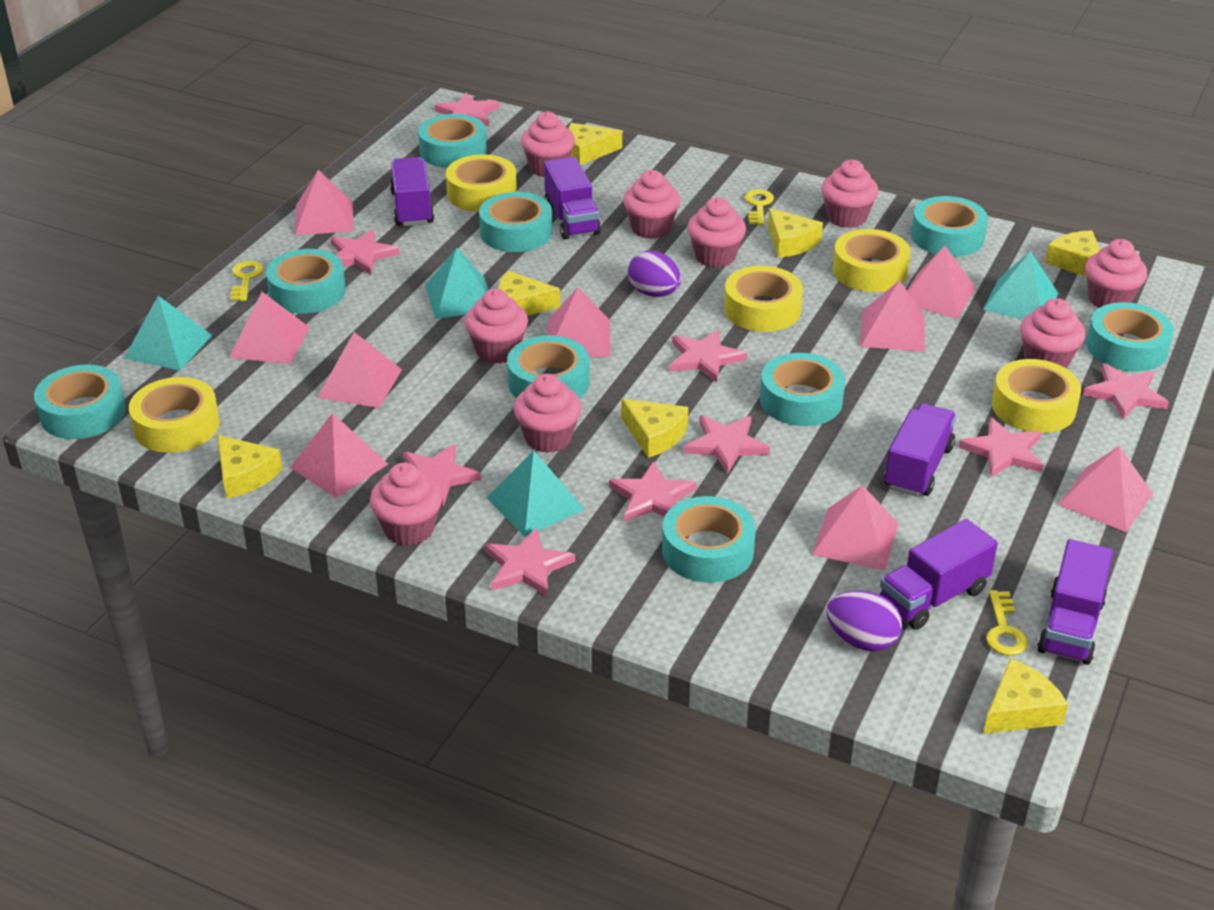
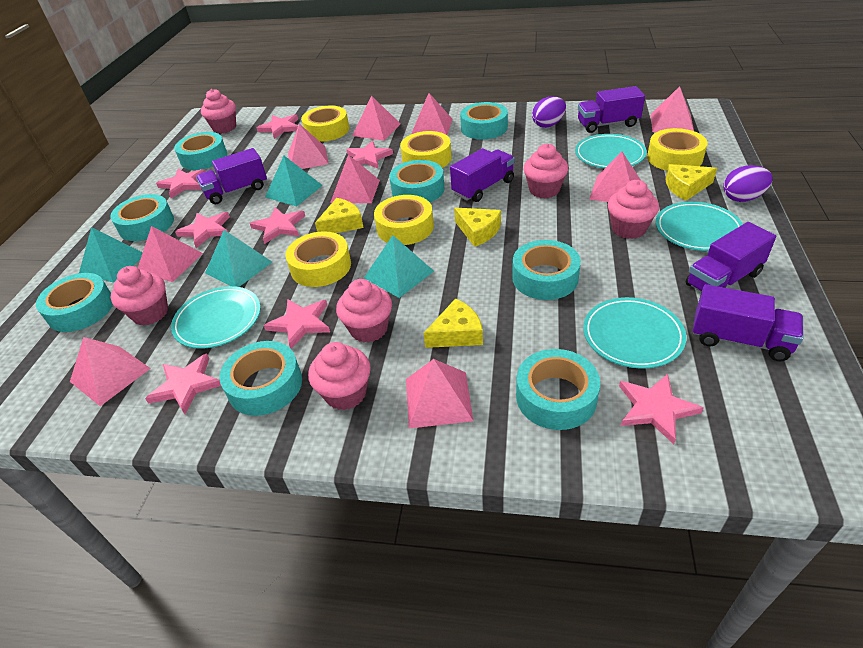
pink cupcake: [370,463,443,546] [465,289,528,364] [514,374,582,453] [521,111,575,177] [623,170,680,239] [687,197,746,268] [821,159,879,228] [1020,298,1085,368] [1085,239,1148,308] = 9 -> [111,266,168,326] [201,89,236,134] [308,342,371,410] [336,279,392,343] [523,143,568,199] [608,180,659,239] = 6
pink star: [330,229,399,275] [403,444,481,507] [435,92,499,126] [485,528,575,597] [609,461,697,522] [670,329,747,383] [684,415,770,474] [959,417,1044,477] [1083,363,1169,419] = 9 -> [145,353,221,414] [156,168,206,198] [175,212,230,248] [250,207,305,244] [257,114,298,139] [264,299,330,349] [346,141,393,168] [619,374,703,444] = 8
turquoise plate: none = 0 -> [171,286,261,349] [575,134,647,169] [583,297,687,369] [656,202,743,251] = 4
turquoise tape: [34,364,126,439] [266,249,346,314] [418,114,487,168] [479,192,552,252] [507,335,590,398] [662,496,756,583] [760,353,845,426] [911,196,988,257] [1086,302,1174,372] = 9 -> [36,273,113,332] [110,194,174,241] [174,132,227,170] [219,341,302,416] [389,160,444,202] [460,102,508,139] [512,240,581,300] [516,349,600,430] = 8
yellow cheese: [217,435,282,498] [498,271,560,316] [568,123,622,165] [621,399,688,458] [768,208,823,258] [983,658,1068,734] [1045,230,1100,277] = 7 -> [315,198,364,233] [423,298,483,348] [454,208,501,247] [666,164,717,201] = 4
yellow key: [231,261,263,301] [745,189,774,225] [986,590,1028,656] = 3 -> none = 0

